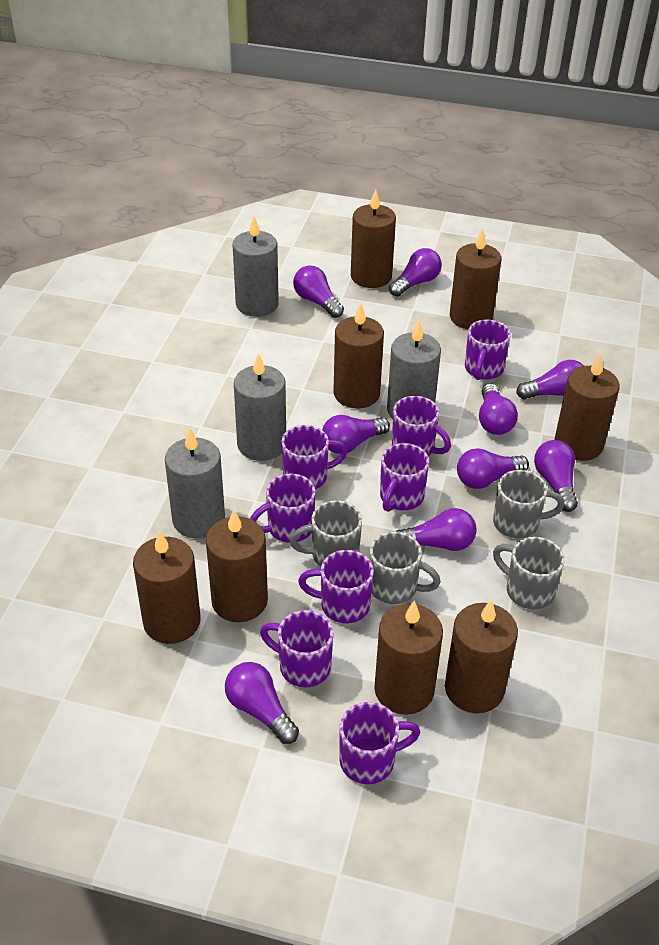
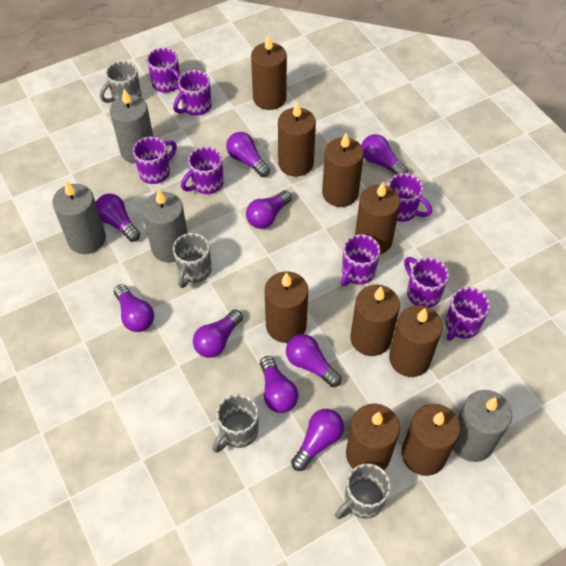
brown candle: [133,530,201,644] [206,509,268,622] [333,303,384,408] [351,189,396,288] [374,601,443,715] [445,599,518,713] [450,228,501,330] [555,354,620,461] = 8 -> [251,34,287,110] [265,271,308,343] [278,102,316,177] [322,133,364,207] [346,404,400,470] [350,285,400,356] [355,182,400,254] [389,305,443,377] [402,404,460,476] = 9

